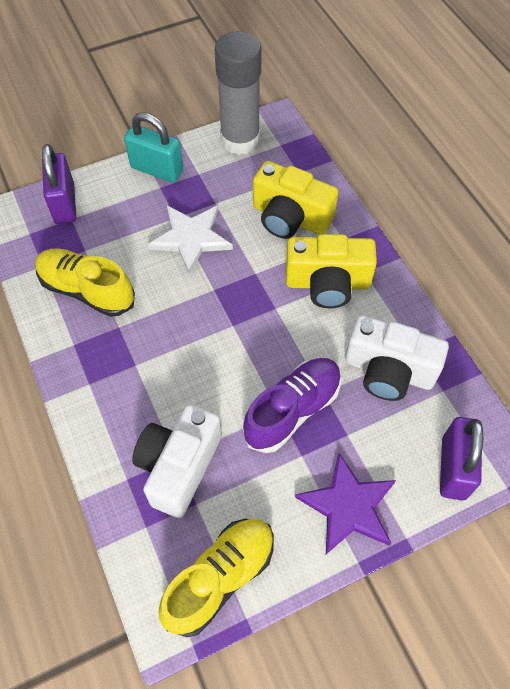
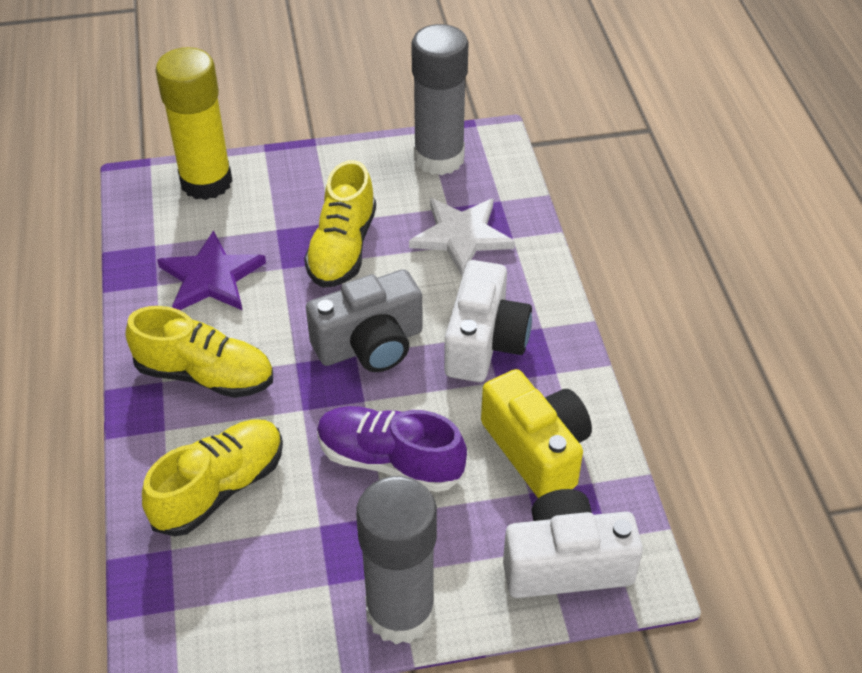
grey camera: none = 0 -> [306,269,423,372] = 1
grey glue stick: [214,31,262,155] = 1 -> [356,476,437,644] [411,24,468,175] = 2
purple padlock: [42,144,76,224] [440,417,483,500] = 2 -> none = 0
turquoise padlock: [124,112,183,183] = 1 -> none = 0
yellow camera: [253,161,338,239] [286,234,377,308] = 2 -> [481,369,592,498] = 1
yellow glue stick: none = 0 -> [156,47,232,200] = 1
yellow shoe: [35,249,135,317] [159,519,274,637] = 2 -> [125,306,273,398] [142,419,283,537] [304,160,376,288] = 3

